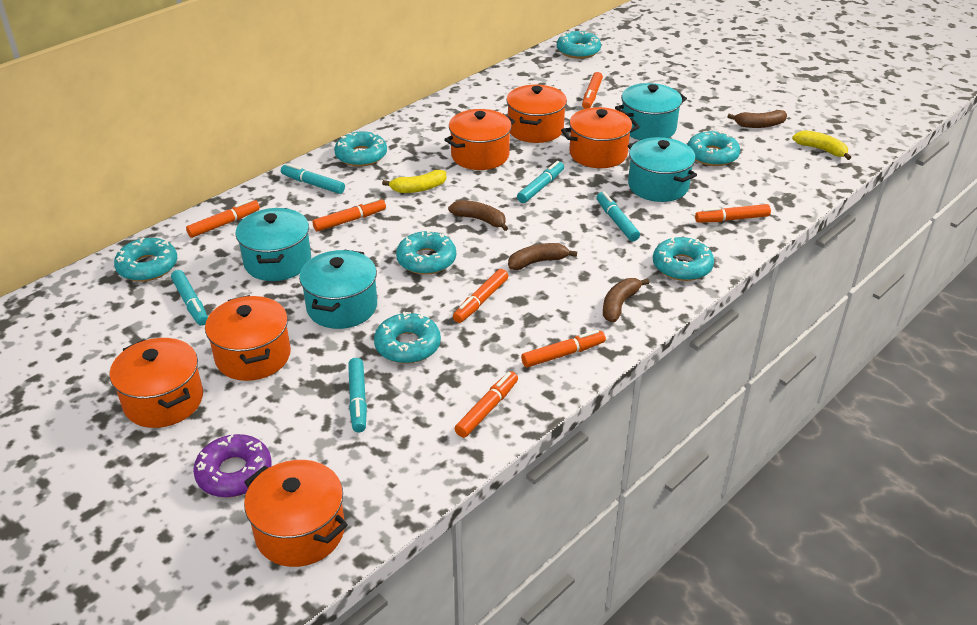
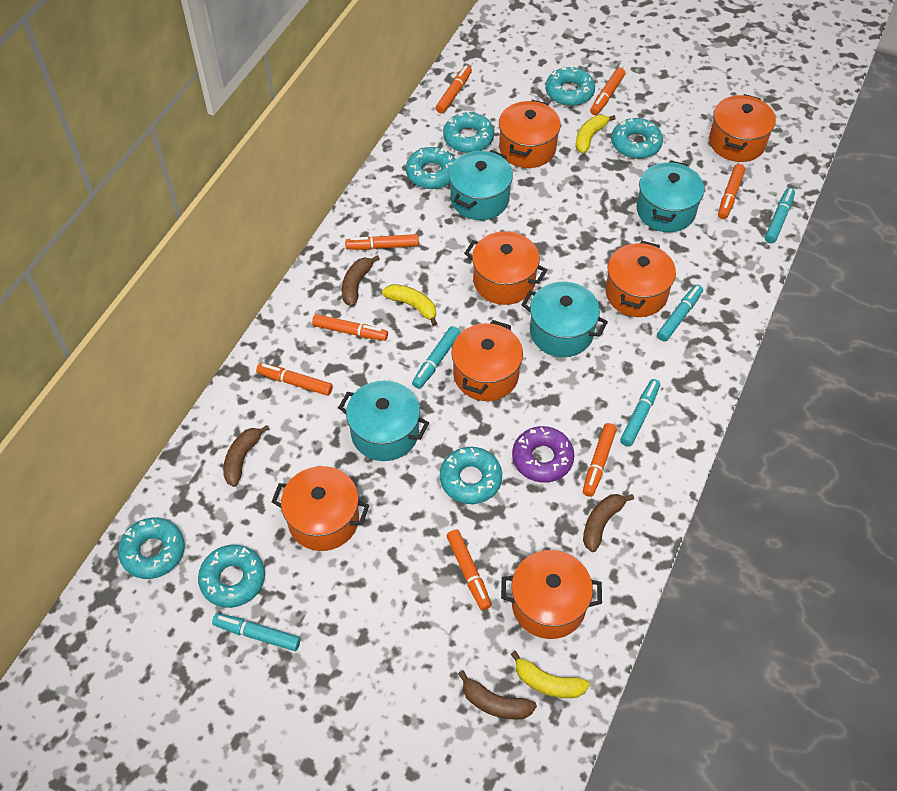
orange marker: [186,199,260,238] [313,198,386,231] [453,269,508,323] [455,371,518,438] [521,330,606,367] [582,72,603,109] [695,204,771,223] = 7 -> [256,363,333,396] [312,314,388,341] [345,234,419,250] [436,65,472,114] [447,529,491,610] [583,423,617,497] [590,68,625,115] [718,164,745,219] = 8
orange pot: [109,338,203,428] [205,295,291,381] [244,460,348,567] [444,109,515,170] [506,85,567,143] [561,107,640,168] = 6 -> [272,466,369,551] [451,320,523,401] [464,231,547,305] [499,100,561,168] [501,550,602,639] [605,241,676,317] [709,94,776,162] = 7
yellow banana: [382,170,446,193] [792,130,851,160] = 2 -> [382,284,437,326] [511,651,590,698] [576,115,616,154] = 3

